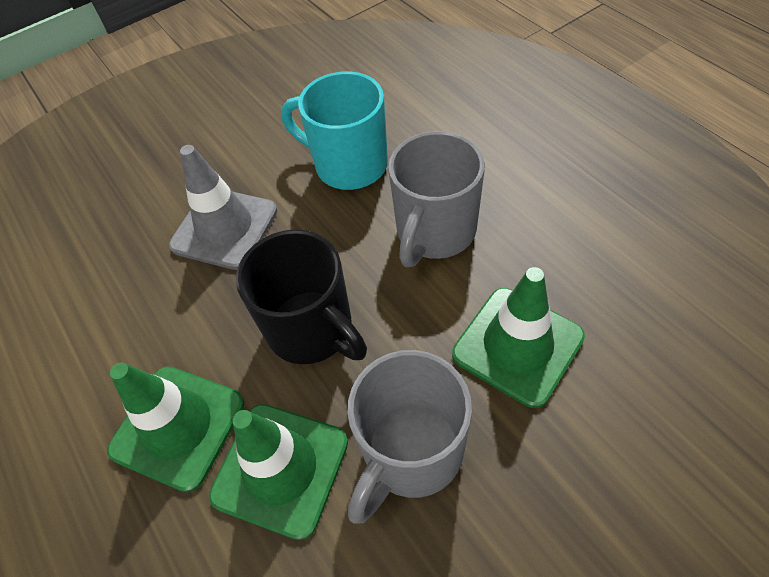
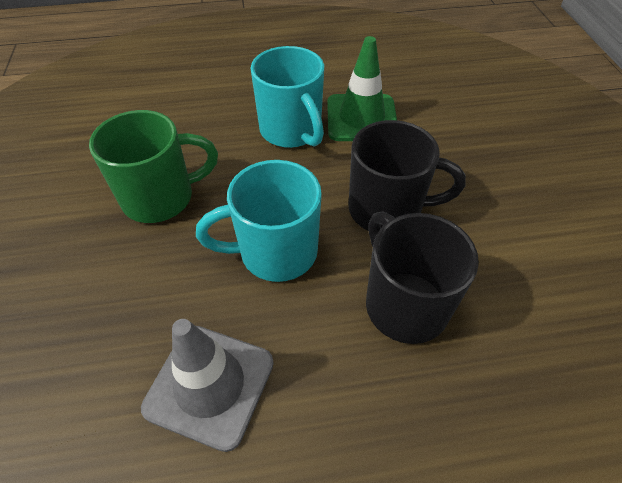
black mug: [236,230,367,364] = 1 -> [349,120,466,231] [366,212,479,344] = 2
green mug: none = 0 -> [89,110,218,223] = 1
green traffic cone: [107,362,244,493] [209,404,348,540] [452,267,585,408] = 3 -> [327,36,397,141] = 1
grey mug: [347,350,472,523] [388,131,485,267] = 2 -> none = 0
turquoise mug: [281,71,388,190] = 1 -> [196,160,322,282] [250,46,324,148] = 2

